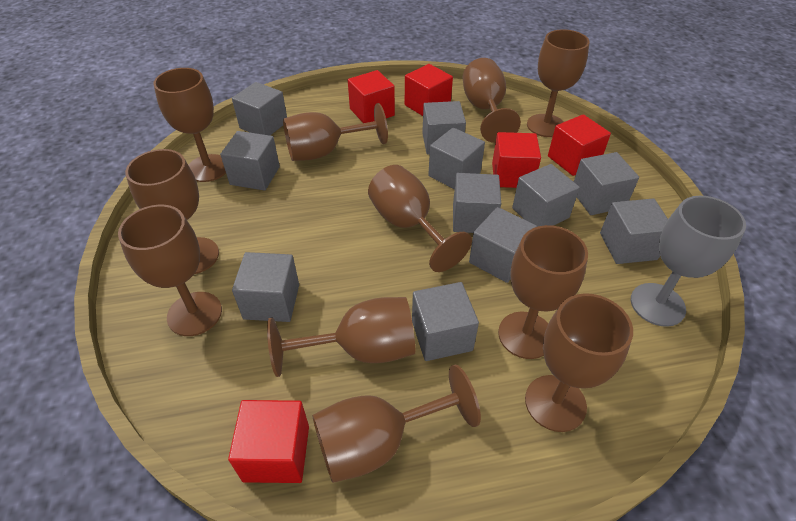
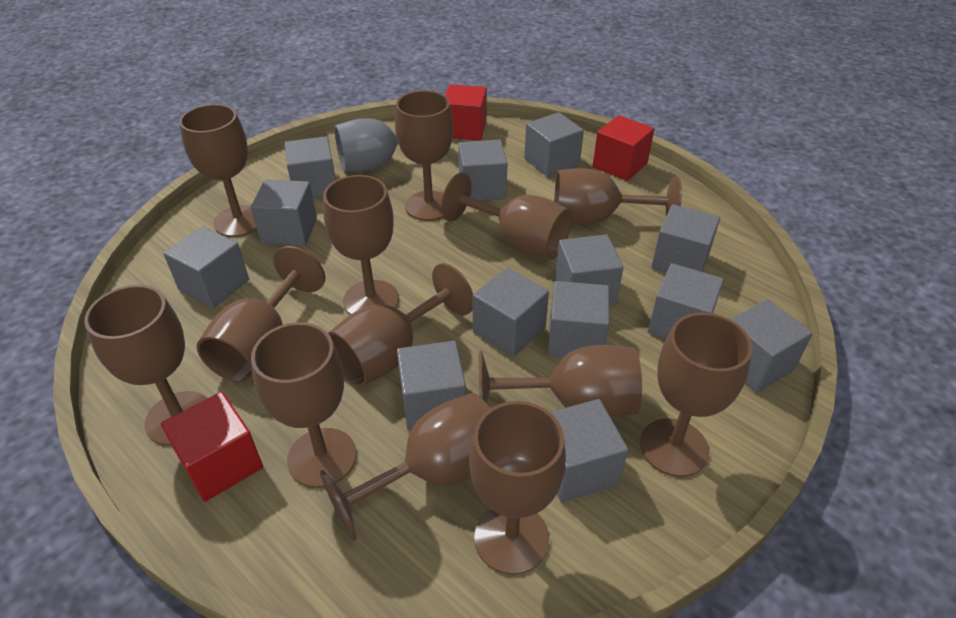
brown goblet: [118,205,222,336] [125,149,219,274] [153,68,226,182] [267,297,415,377] [283,103,388,161] [312,364,481,483] [368,165,472,272] [463,58,521,143] [498,225,588,359] [525,293,633,432] [527,29,590,137] = 11 -> [84,285,208,446] [179,104,257,237] [197,246,325,383] [251,322,357,488] [319,393,490,541] [323,175,399,315] [328,263,473,387] [395,90,453,221] [441,173,572,260] [469,401,566,575] [479,345,642,418] [554,168,682,225] [640,312,753,477] = 13
grey cube: [220,131,280,191] [232,82,287,135] [232,252,299,322] [412,282,479,361] [422,101,466,154] [428,127,485,189] [453,173,501,233] [469,207,537,283] [512,164,580,227] [574,152,639,215] [600,199,668,264] = 11 -> [164,226,249,308] [251,179,317,246] [285,136,336,198] [397,341,466,431] [458,140,508,201] [472,268,549,357] [524,112,584,177] [548,281,609,358] [550,399,628,502] [555,234,623,305] [648,263,724,339] [651,204,720,272] [730,299,813,393] = 13
red cube: [228,400,309,483] [348,70,395,123] [405,64,453,116] [492,132,541,188] [548,114,611,176] = 5 -> [161,392,263,502] [445,84,487,140] [593,115,654,181] = 3

